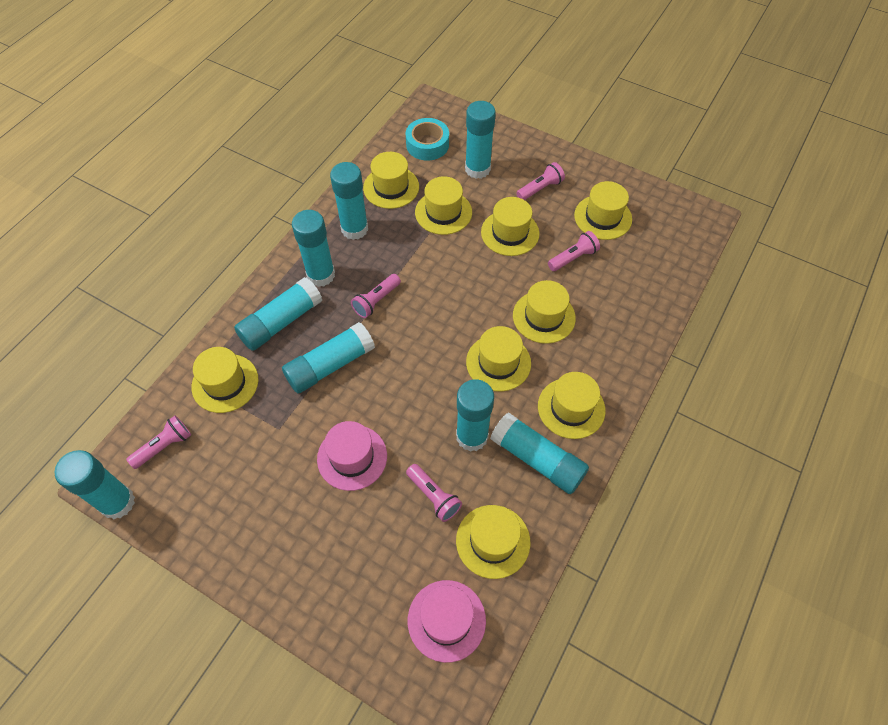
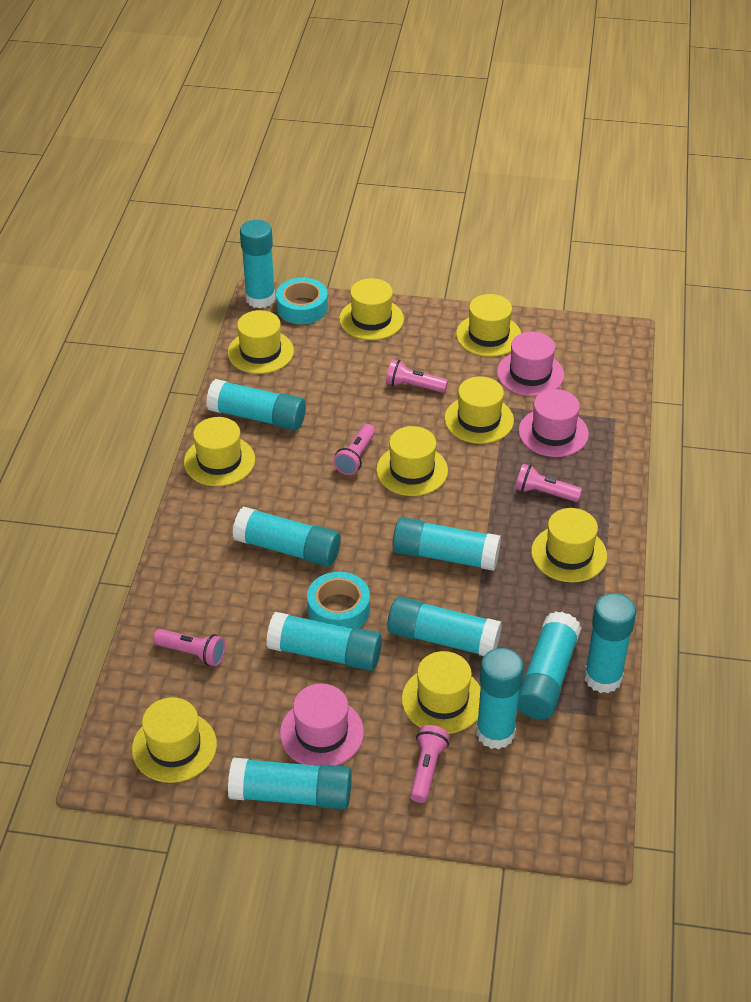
pink hat: [317,421,387,491] [408,580,486,663] = 2 -> [280,683,364,766] [497,332,564,396] [518,389,589,457] = 3
turquoise glue stick: [55,450,135,519] [234,277,322,351] [282,322,375,393] [292,210,335,287] [330,162,368,240] [456,379,494,452] [465,101,496,179] [490,412,589,494] = 8 -> [206,379,306,431] [228,758,352,810] [233,507,341,567] [240,220,275,308] [266,612,382,671] [387,596,502,656] [393,517,501,571] [476,648,524,749] [517,611,582,720] [584,593,636,693] = 10
turquoise tape: [406,118,449,161] = 1 -> [276,278,328,324] [307,572,370,628] = 2

